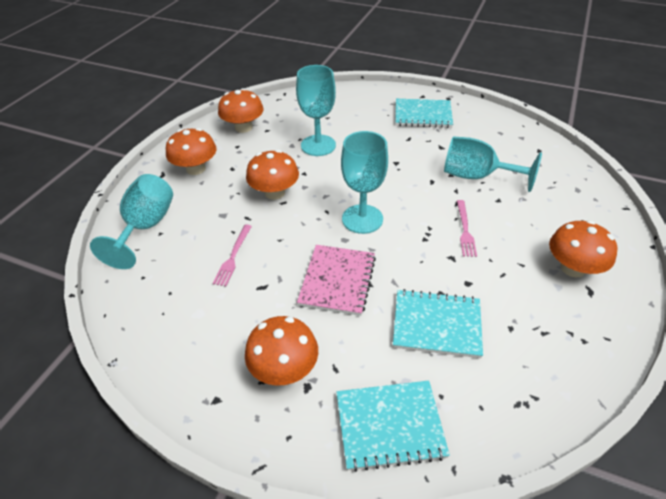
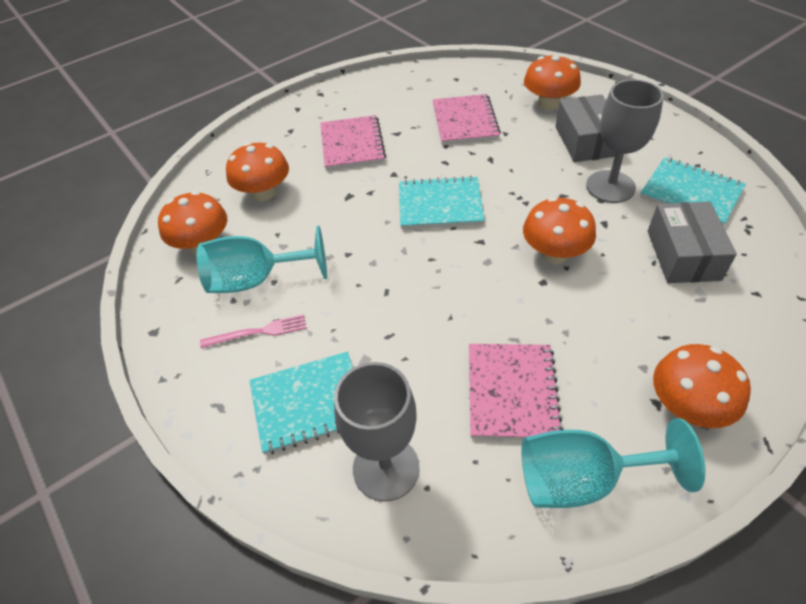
grey box: none = 0 -> [555,94,616,162] [648,202,737,283] = 2
grey goblet: none = 0 -> [334,362,420,502] [586,79,664,203] = 2
pink fork: [213,225,252,286] [457,200,477,257] = 2 -> [200,314,307,348] = 1
pink notebook: [297,245,376,316] = 1 -> [320,115,386,170] [433,94,501,145] [469,344,563,439] = 3
turquoise goblet: [90,174,173,269] [296,65,336,156] [341,131,388,234] [444,136,542,192] = 4 -> [196,226,327,293] [521,418,705,508] = 2

